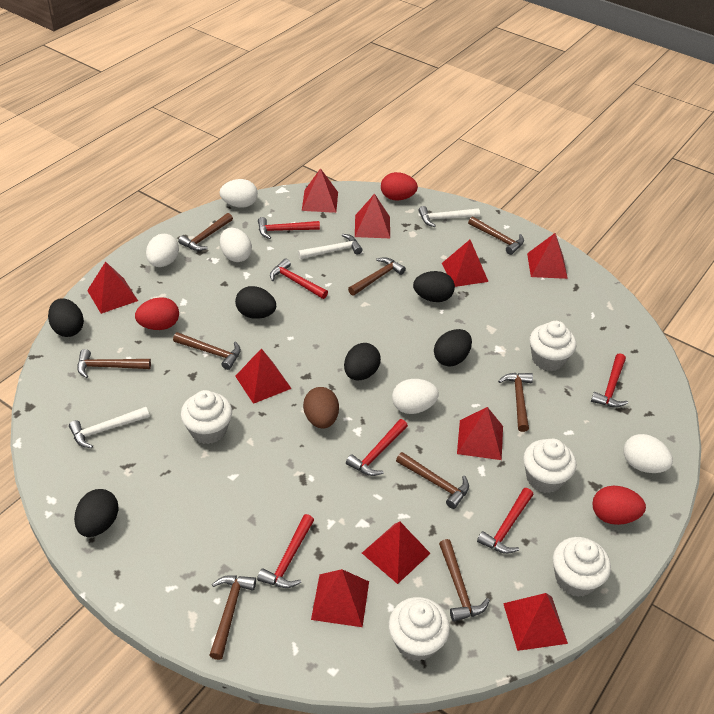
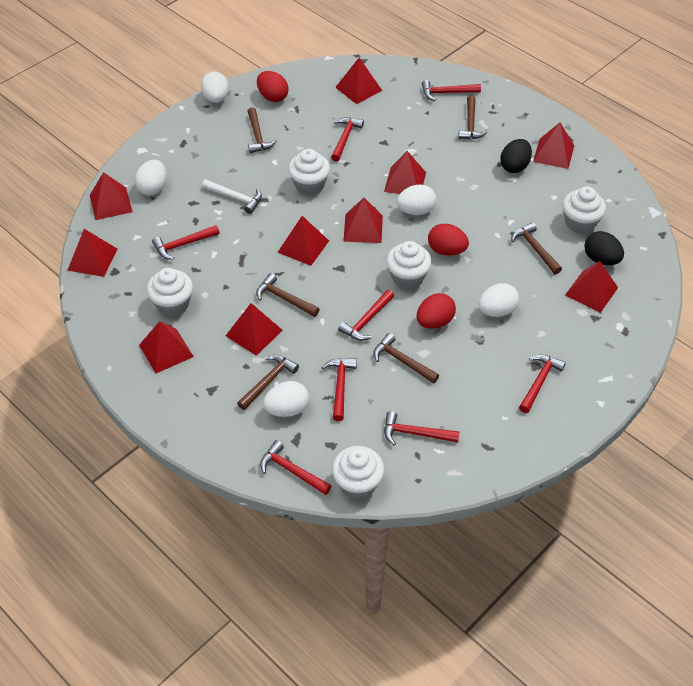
black egg: [48,299,84,337] [74,489,119,537] [235,286,276,319] [344,343,381,380] [413,271,455,302] [434,329,472,366] = 6 -> [500,139,532,173] [584,231,624,265] = 2
brown egg: [303,387,339,428] = 1 -> none = 0
brown hammer: [77,349,151,378] [173,332,241,370] [178,213,233,251] [209,575,256,660] [348,257,406,296] [396,452,469,509] [439,539,490,622] [468,216,524,255] [498,373,533,432] = 9 -> [237,354,299,410] [247,107,277,153] [256,273,320,317] [373,333,439,384] [458,96,488,139] [511,222,562,274] = 6
red hammer: [257,514,314,588] [258,217,320,239] [270,259,328,299] [346,419,408,476] [477,488,533,554] [591,353,628,408] = 6 -> [152,225,220,260] [260,440,331,495] [321,358,357,421] [331,118,364,162] [338,290,394,341] [384,411,460,445] [422,80,481,101] [519,354,566,413] = 8
white hammer: [69,407,149,448] [298,234,363,259] [418,206,480,227] = 3 -> [202,179,262,214] = 1

